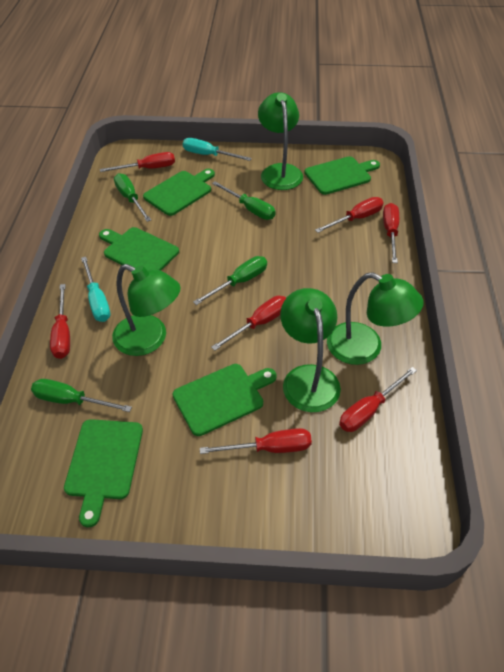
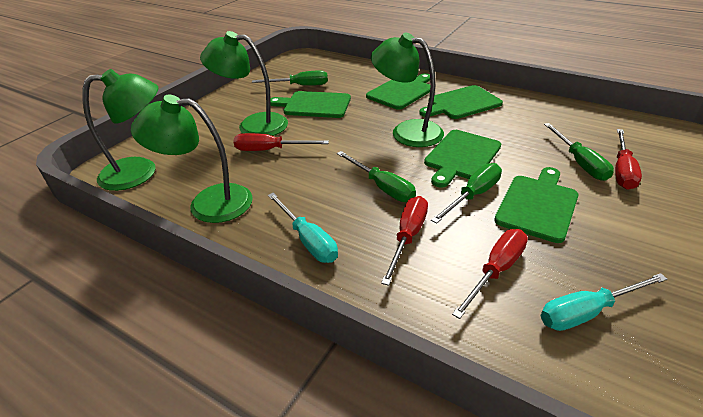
red screwdriver: [50,284,70,359] [100,152,175,172] [200,428,312,454] [211,296,286,351] [315,197,384,233] [339,367,417,432] [383,203,399,263] = 7 -> [234,133,329,151] [381,196,428,286] [452,229,528,319] [615,129,642,190] = 4

